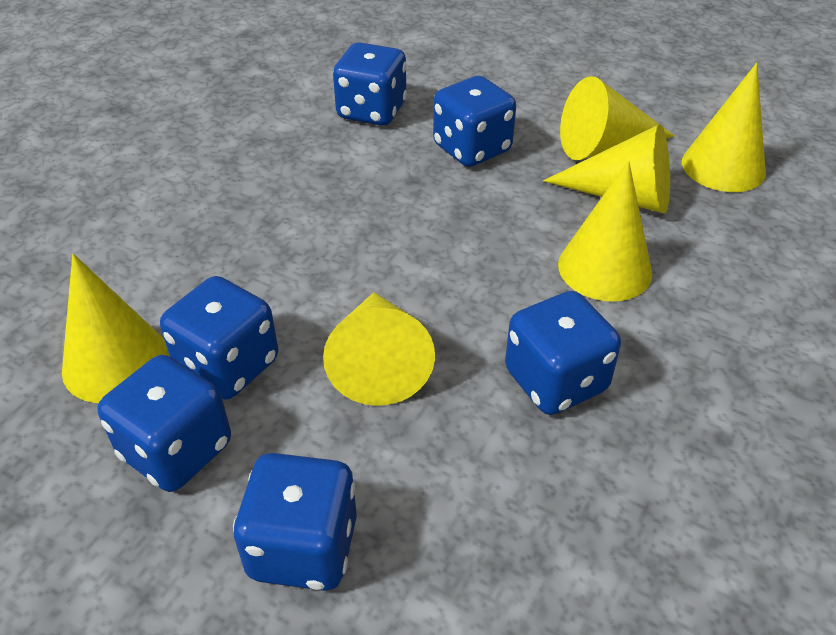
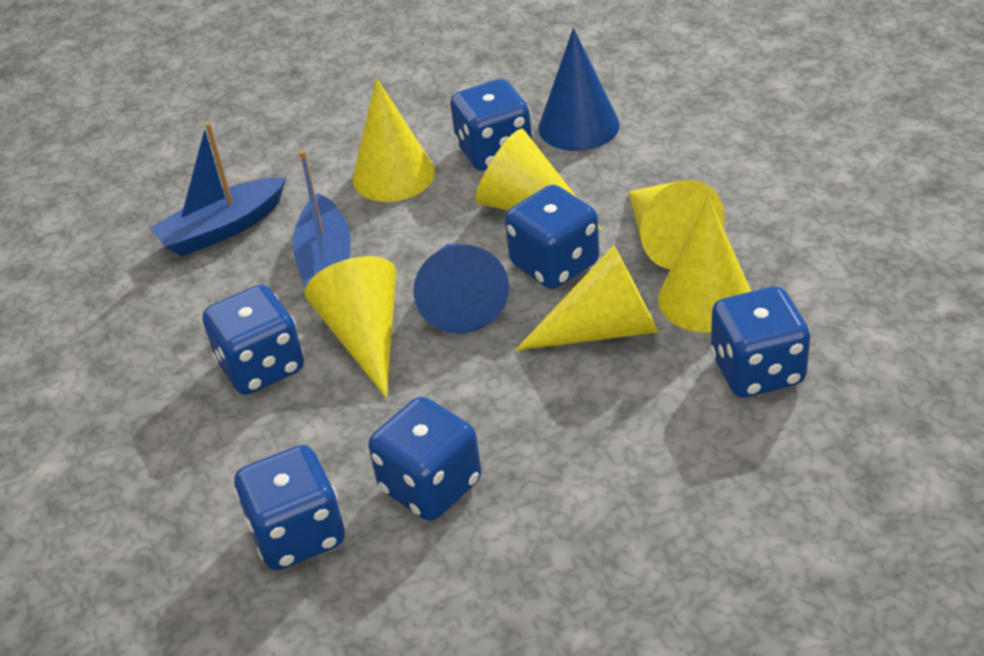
blue boat: none = 0 -> [150,122,286,256] [293,150,351,288] = 2
blue cone: none = 0 -> [413,243,509,334] [539,28,620,151] = 2

